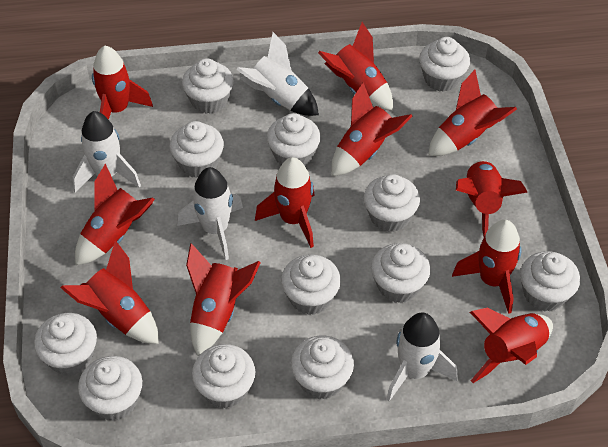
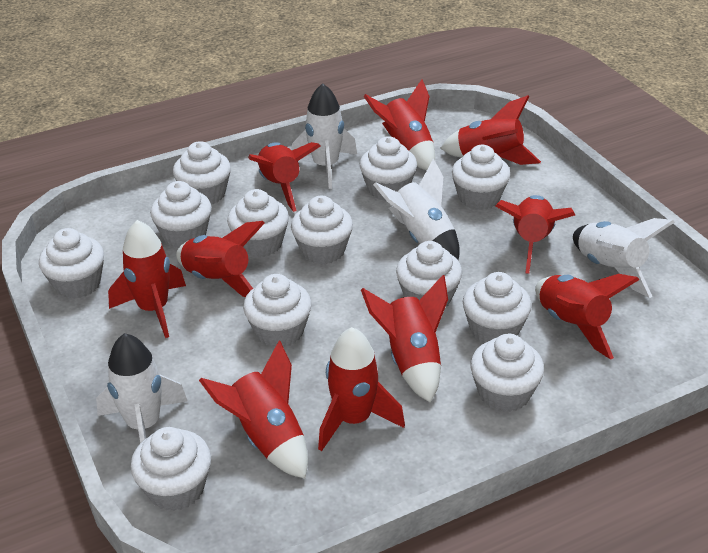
red rocket: [60,241,159,344] [75,163,155,265] [92,46,153,120] [186,243,261,356] [255,157,315,248] [318,22,393,111] [331,83,413,176] [428,70,517,156] [452,220,522,314] [456,160,527,237] [470,308,553,383] = 11 -> [108,220,186,338] [176,221,265,297] [199,340,308,479] [248,142,321,212] [318,327,405,451] [361,275,448,402] [364,79,435,170] [440,95,541,165] [495,195,575,274] [535,274,639,359] = 10

